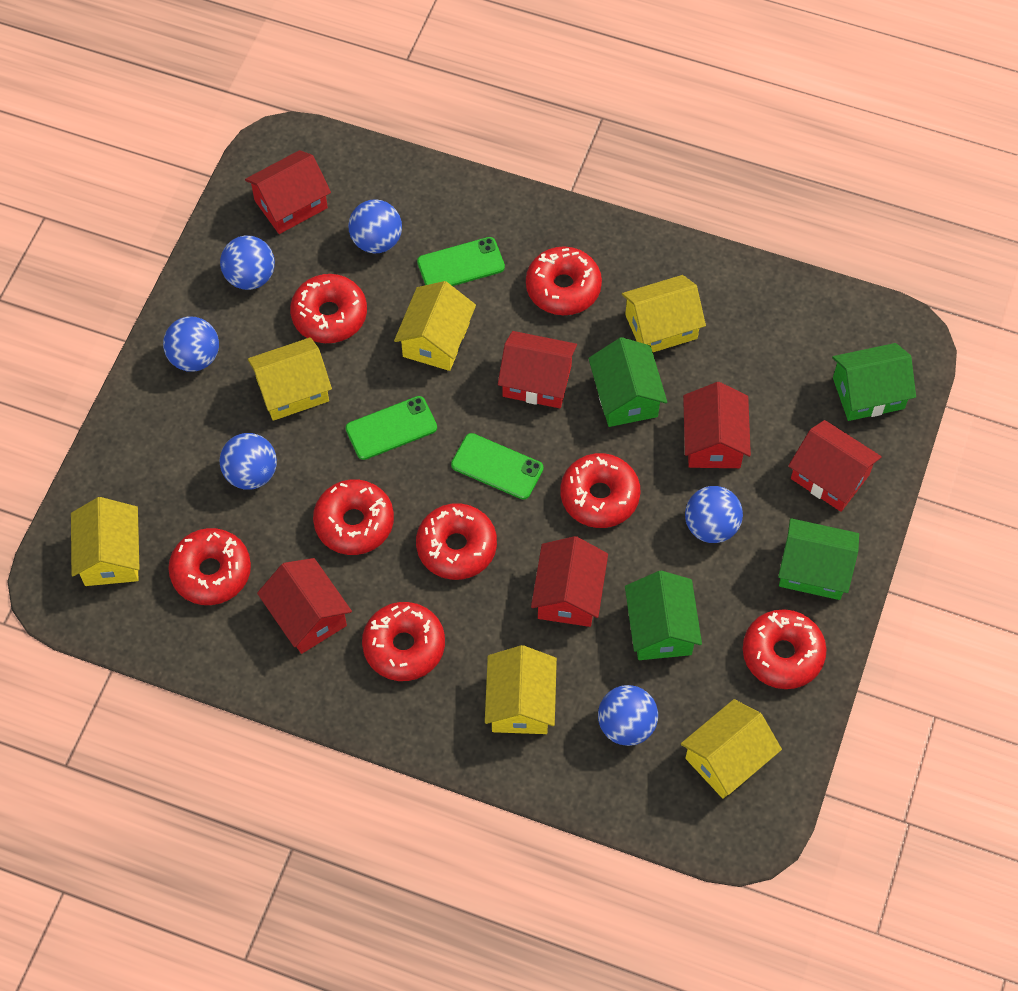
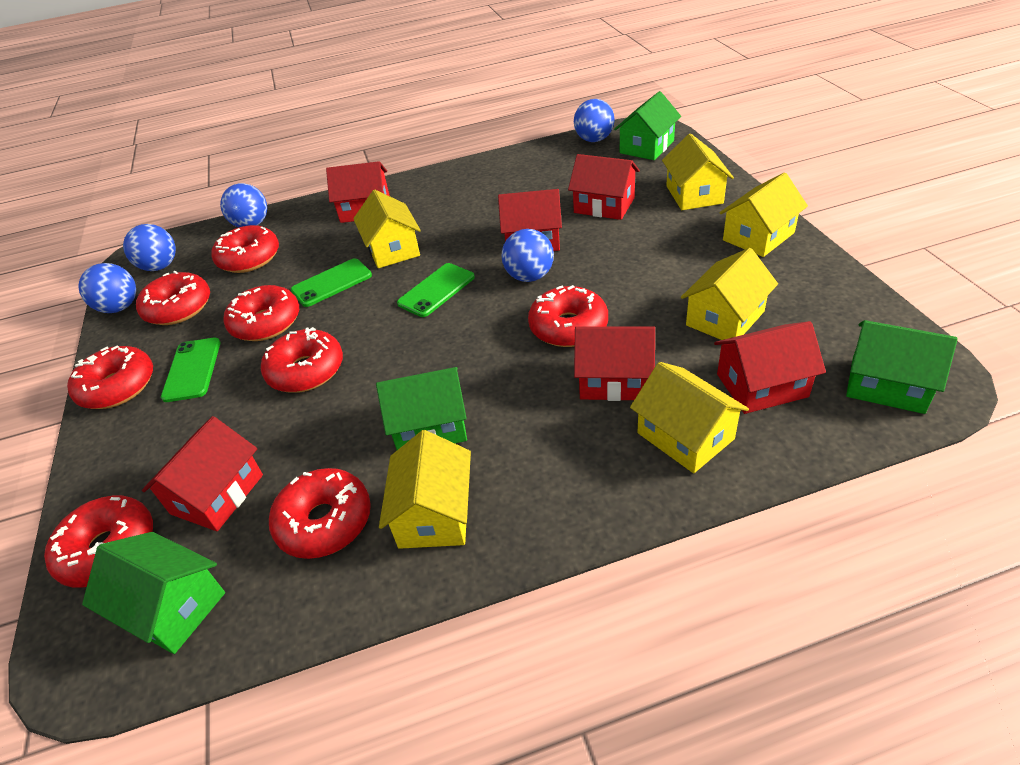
blue ball: [163,317,219,372] [220,235,275,290] [220,433,277,489] [348,199,402,254] [598,685,658,746] [685,486,743,543] = 6 -> [79,263,136,313] [123,224,176,271] [220,183,267,227] [501,229,554,282] [574,99,615,142] = 5

